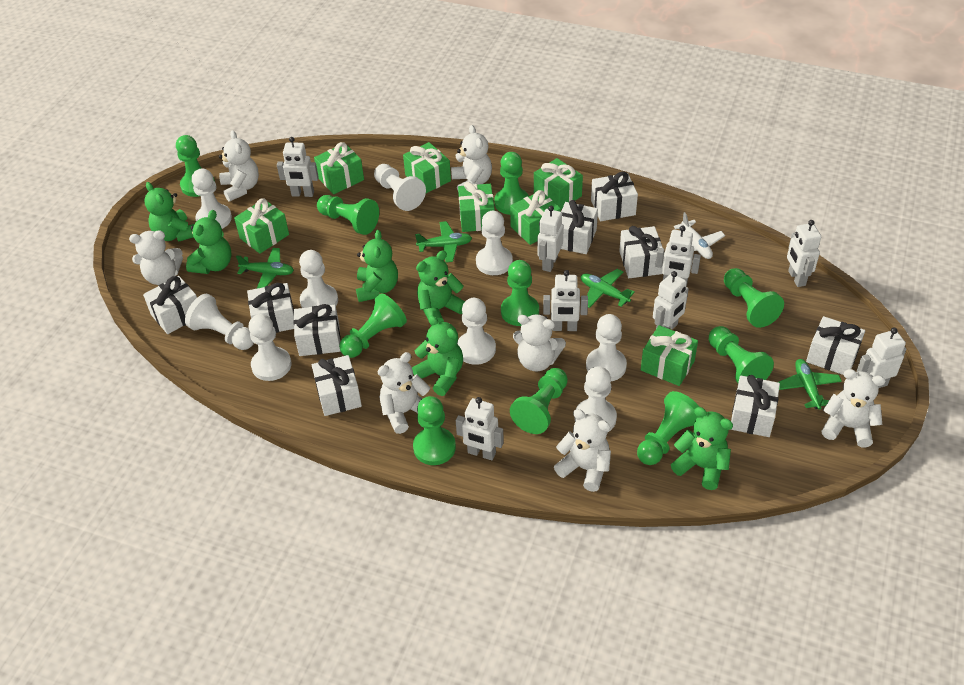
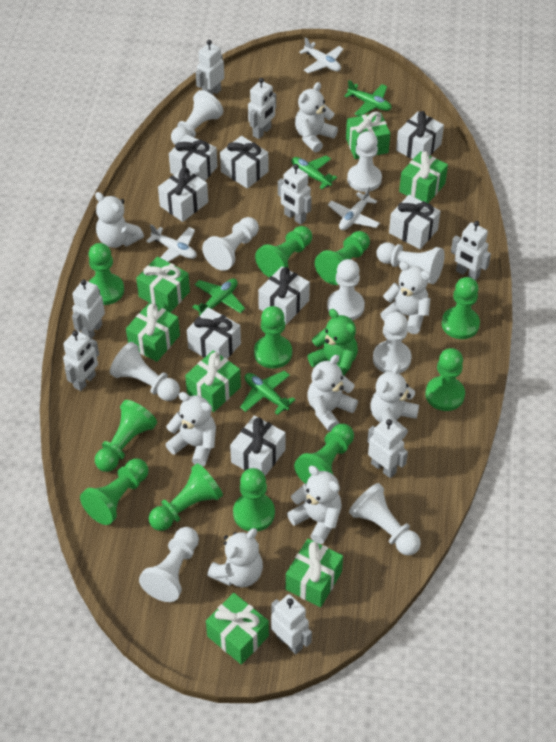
green pawn: [176,135,215,197] [317,195,379,235] [339,293,407,358] [413,396,456,465] [494,152,529,215] [501,260,539,326] [510,368,568,434] [637,391,699,465] [709,326,774,383] [724,268,784,328] = 10 -> [80,459,148,525] [89,243,124,305] [95,400,157,472] [149,463,223,531] [233,468,275,531] [254,306,292,369] [255,226,312,278] [294,424,354,483] [315,231,370,285] [425,348,465,411] [442,277,480,339] = 11
green teddy bear: [145,182,194,242] [186,210,232,274] [356,230,398,302] [412,316,463,396] [416,250,465,326] [671,407,733,490] = 6 -> [307,309,358,375] = 1
white gift: [143,276,197,334] [247,283,294,333] [294,304,341,356] [312,355,362,416] [561,200,598,254] [591,171,638,221] [619,226,665,278] [730,375,780,437] [806,316,865,375] = 9 -> [158,168,208,222] [169,134,217,181] [187,307,241,359] [220,136,268,189] [230,415,286,476] [258,266,310,325] [389,195,441,249] [396,111,444,159] = 8
white plane: [674,212,725,259] = 1 -> [146,225,197,262] [299,37,343,73] [328,187,380,230] = 3
white teddy bear: [129,230,183,285] [219,130,259,201] [378,352,430,434] [451,125,492,190] [513,314,566,371] [554,409,611,492] [822,369,885,447] = 7 -> [95,192,144,248] [165,392,216,466] [207,528,263,587] [287,466,342,544] [295,82,338,153] [308,355,358,431] [370,364,419,440] [380,262,431,334] = 8

